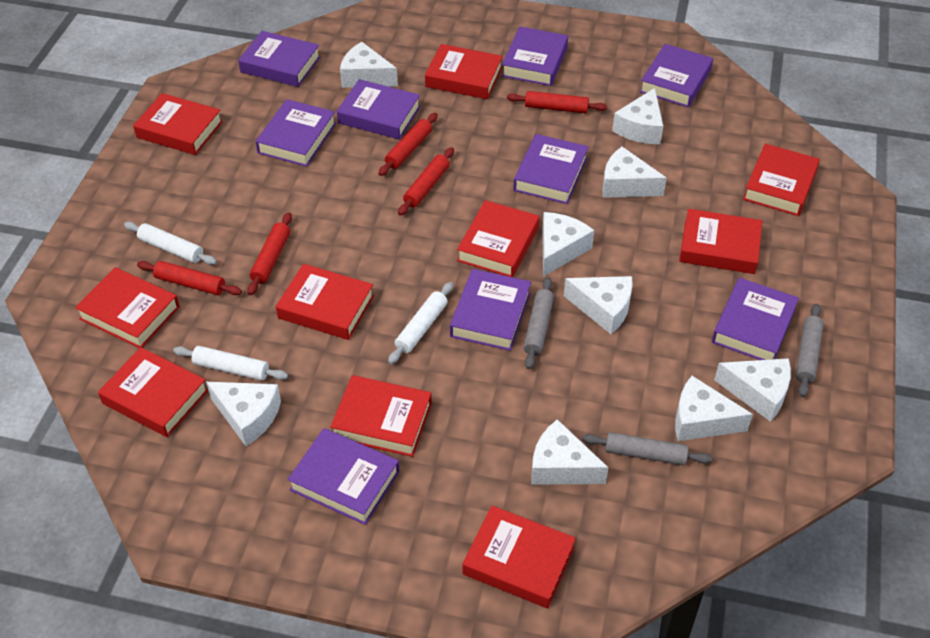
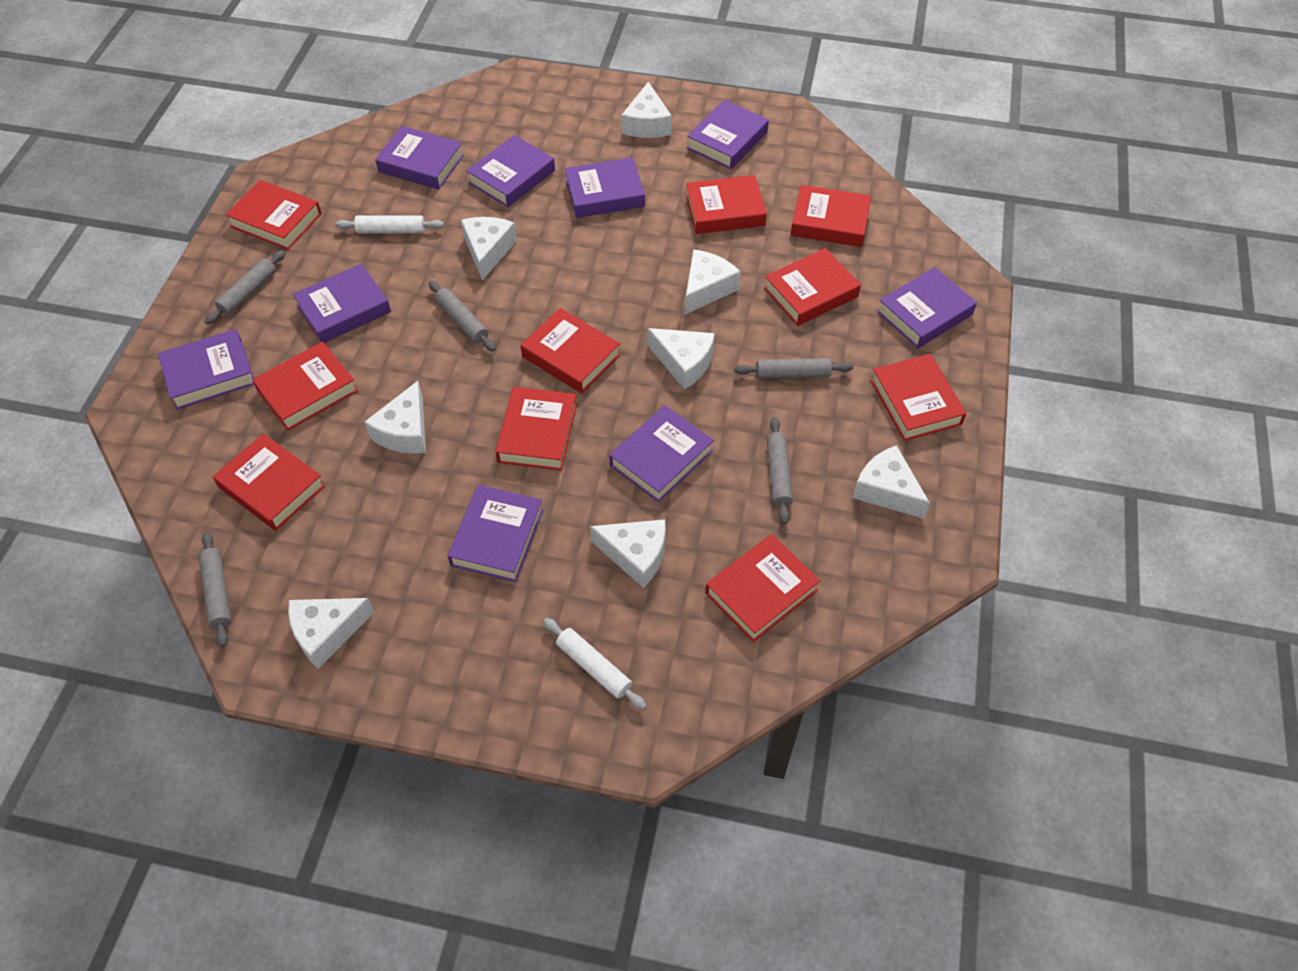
grey rolling pin: [523,277,554,369] [582,432,712,466] [796,304,824,397] = 3 -> [198,532,231,647] [205,250,285,325] [429,281,496,351] [735,358,853,379] [767,417,793,524] = 5
red rolling pin: [137,261,242,295] [247,212,292,295] [379,113,438,176] [398,147,454,216] [507,91,607,113] = 5 -> none = 0
white cheese: [206,382,281,446] [340,42,398,88] [531,419,609,485] [542,212,594,277] [564,276,633,334] [602,147,667,198] [612,88,663,144] [675,376,753,441] [714,358,791,422] = 9 -> [288,598,374,669] [364,381,426,454] [461,217,517,280] [590,519,666,588] [622,82,672,138] [648,328,715,389] [685,249,741,314] [853,445,930,519] = 8
white rolling pin: [124,222,217,265] [173,346,288,381] [388,282,453,364] = 3 -> [335,216,444,233] [543,618,646,710] = 2

